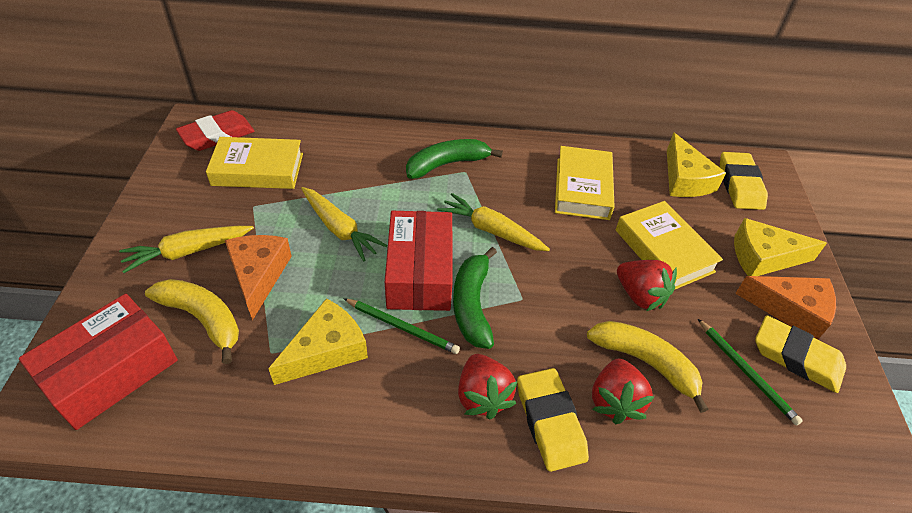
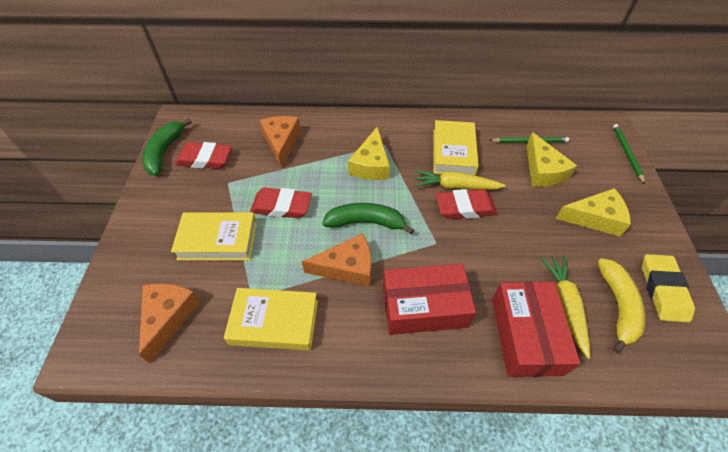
orange cheese: [225,235,292,321] [735,276,836,340] = 2 -> [139,284,200,363] [259,116,301,168] [302,233,371,286] = 3
red eraser: [176,110,255,151] = 1 -> [175,142,232,169] [250,188,312,218] [436,189,497,219] = 3
red strawberry: [458,354,518,419] [592,359,654,425] [617,260,677,311] = 3 -> none = 0
yellow banana: [145,279,239,364] [587,321,708,413] = 2 -> [597,258,646,354] = 1
yellow carrot: [119,226,254,273] [301,187,387,262] [437,193,550,251] = 3 -> [414,170,506,190] [541,256,590,359] = 2
yellow eraser: [517,368,589,472] [720,152,768,210] [755,315,846,393] = 3 -> [642,254,695,322] = 1

